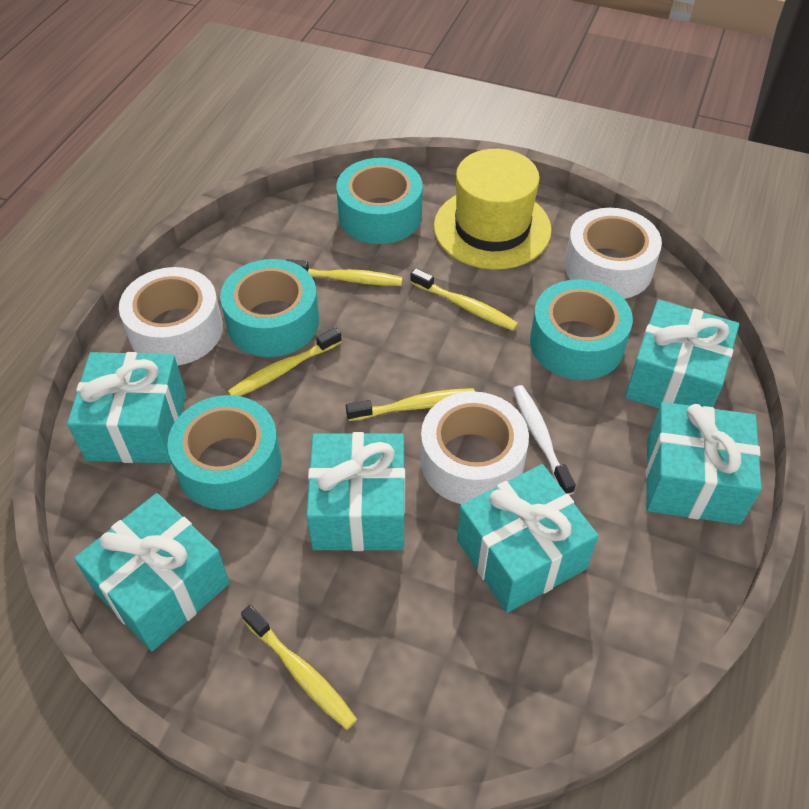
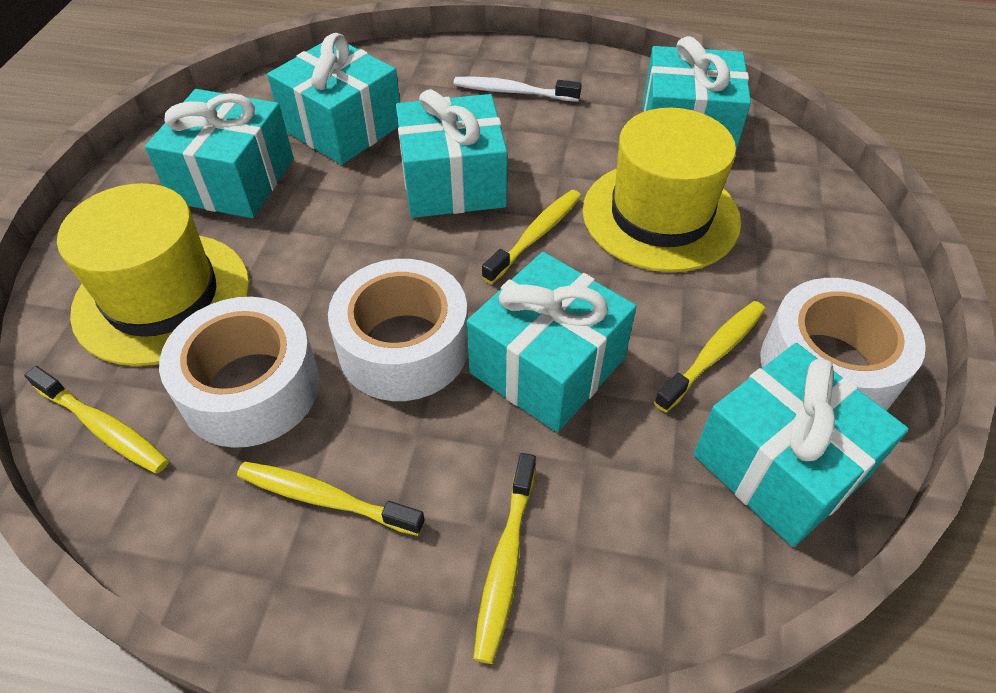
turquoise tape: [167,395,281,510] [220,259,319,357] [337,158,423,244] [530,279,633,380] = 4 -> none = 0
yellow hat: [434,149,552,269] = 1 -> [57,183,250,366] [583,108,741,272] = 2

